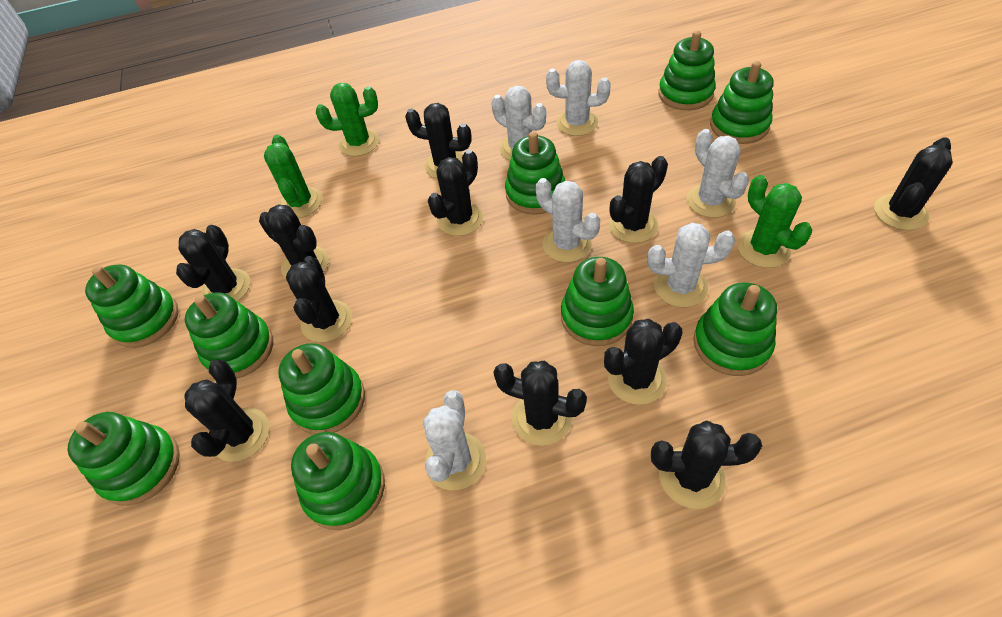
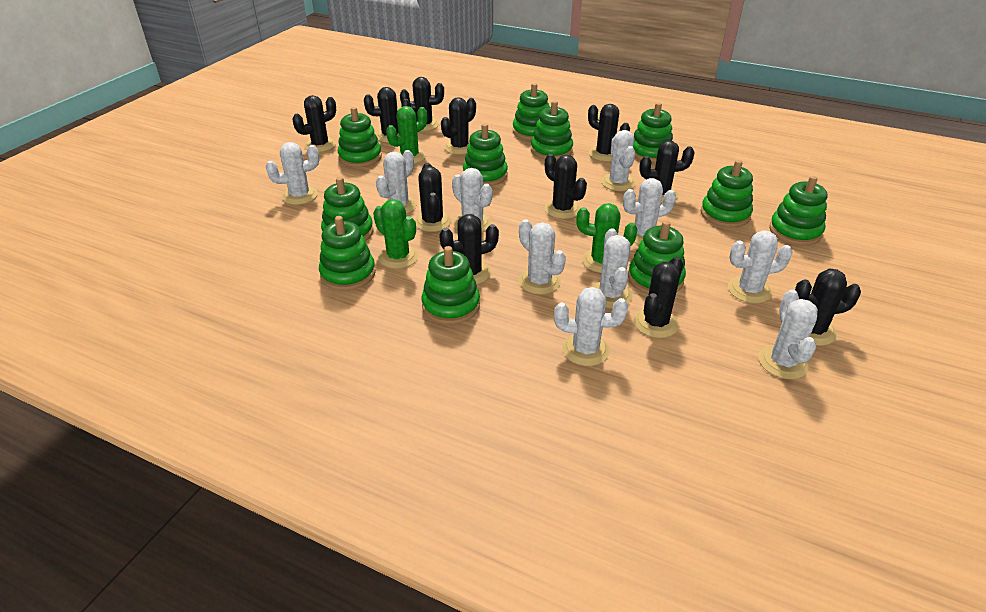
green stacking toy: [68,412,180,506] [85,265,179,348] [185,292,273,378] [278,343,365,434] [291,432,385,530] [505,131,566,215] [561,257,634,346] [658,31,716,110] [693,282,777,376] [710,61,774,144] = 10 -> [319,216,376,291] [321,177,374,241] [338,107,382,167] [421,246,480,324] [463,124,508,186] [513,83,550,140] [531,101,573,160] [628,221,686,294] [633,103,673,162] [701,160,753,227] [769,176,828,246] = 11
white cactus: [423,390,486,490] [491,86,546,160] [536,178,600,262] [546,60,611,136] [647,223,735,307] [687,129,749,218] = 6 -> [266,142,319,205] [376,150,417,214] [452,168,493,232] [519,219,566,294] [554,287,628,366] [592,228,633,308] [601,130,636,191] [623,178,676,244] [728,231,793,303] [758,290,818,379] = 10

